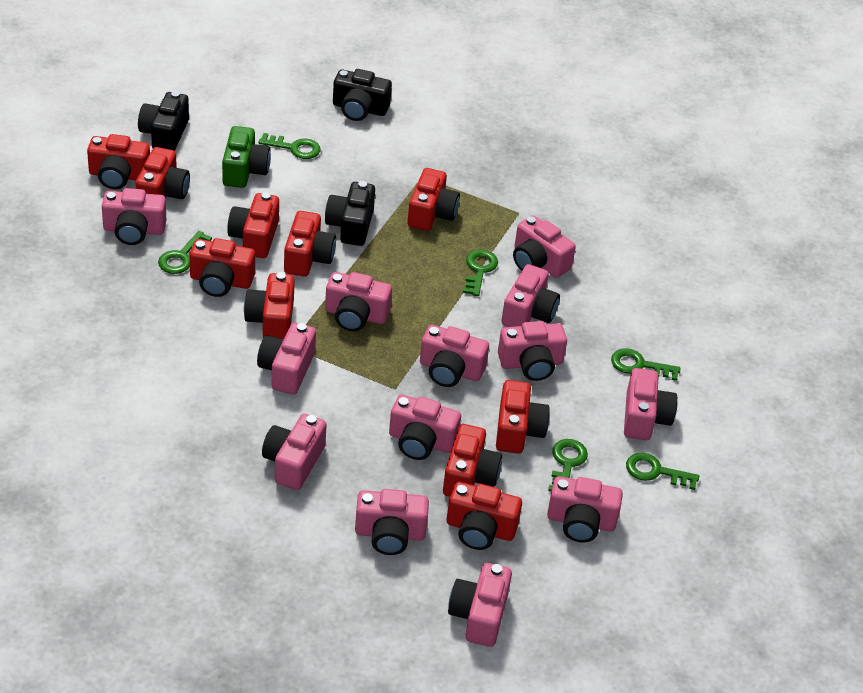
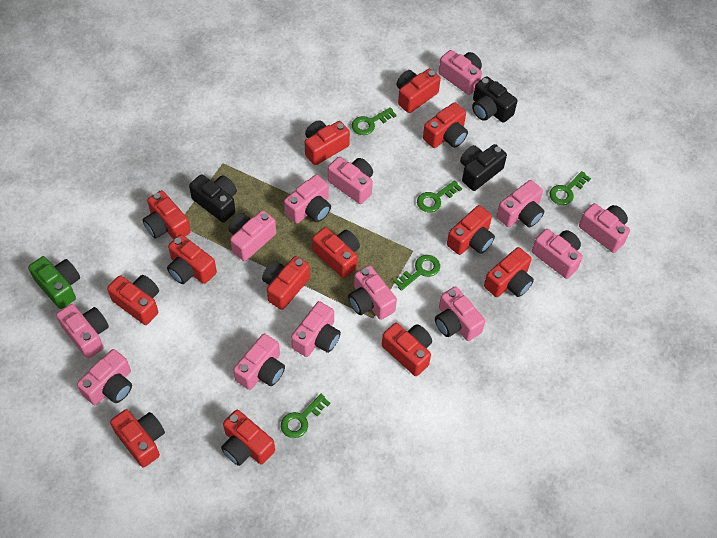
green key: [158,231,212,274] [258,133,321,159] [463,250,498,296] [548,439,588,491] [611,348,681,381] [626,453,699,490] = 6 -> [281,394,330,438] [352,107,397,135] [393,255,440,291] [417,180,462,212] [550,171,591,205] = 5
red camera: [87,134,150,189] [136,147,190,199] [190,238,255,297] [227,192,279,258] [244,272,295,339] [284,211,336,277] [408,168,460,231] [443,424,502,497] [447,482,522,550] [496,380,550,454] = 10 -> [107,275,159,325] [110,409,165,468] [143,190,191,240] [167,234,217,284] [221,410,275,466] [262,256,310,310] [305,120,350,165] [312,227,360,278] [382,323,432,376] [397,69,441,113] [423,102,468,148] [447,205,495,255] [484,247,534,297] = 13

